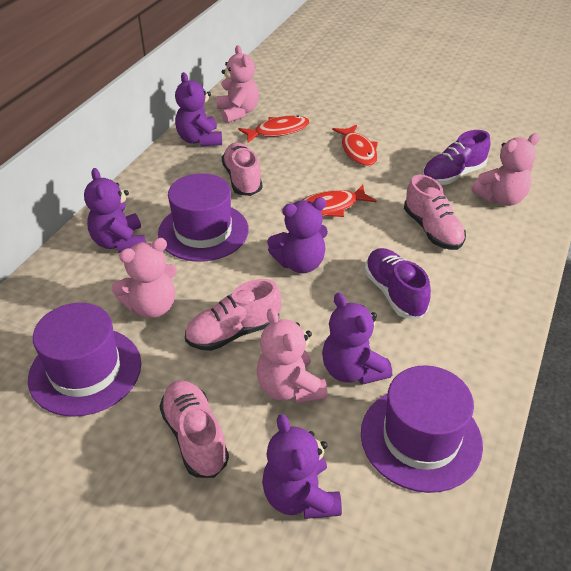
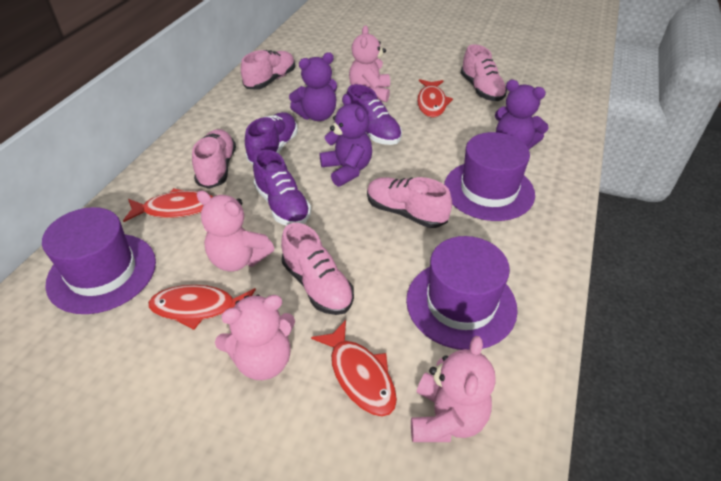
pink shoe: [159,380,229,478] [185,279,281,351] [222,143,262,196] [404,175,466,250] = 4 -> [192,129,236,189] [241,50,295,90] [281,223,354,315] [367,177,452,228] [461,44,507,101] = 5
purple shoe: [364,248,431,319] [422,130,490,185] = 2 -> [245,112,298,164] [253,150,311,226] [346,84,402,145] = 3
purple teddy bear: [84,168,146,253] [175,72,222,146] [262,414,342,519] [267,197,328,273] [322,292,392,385] = 5 -> [289,52,337,121] [320,94,372,187] [495,80,549,149] = 3
red fish: [238,116,310,143] [302,185,377,217] [332,125,378,166] = 3 -> [123,188,213,222] [148,285,256,330] [311,320,397,417] [417,79,453,118] = 4

